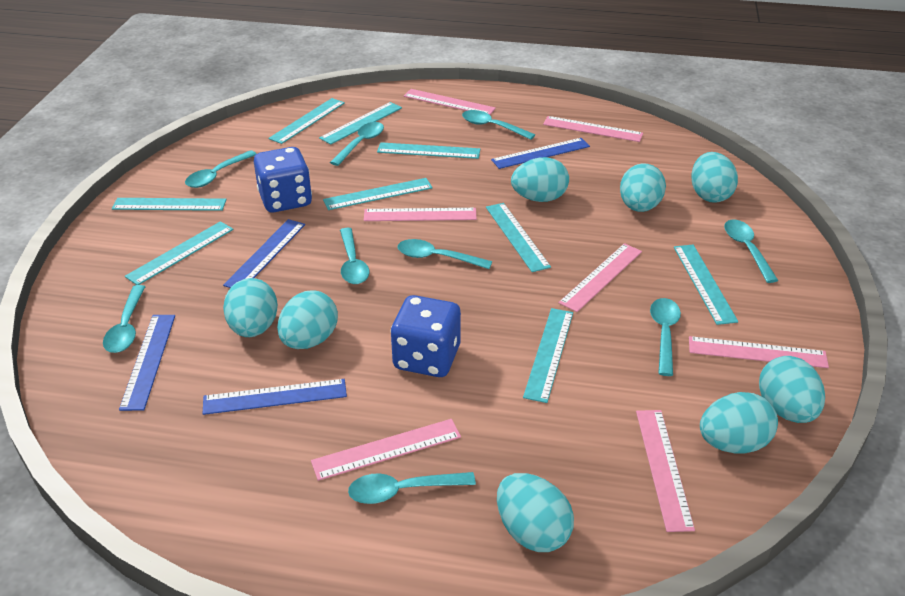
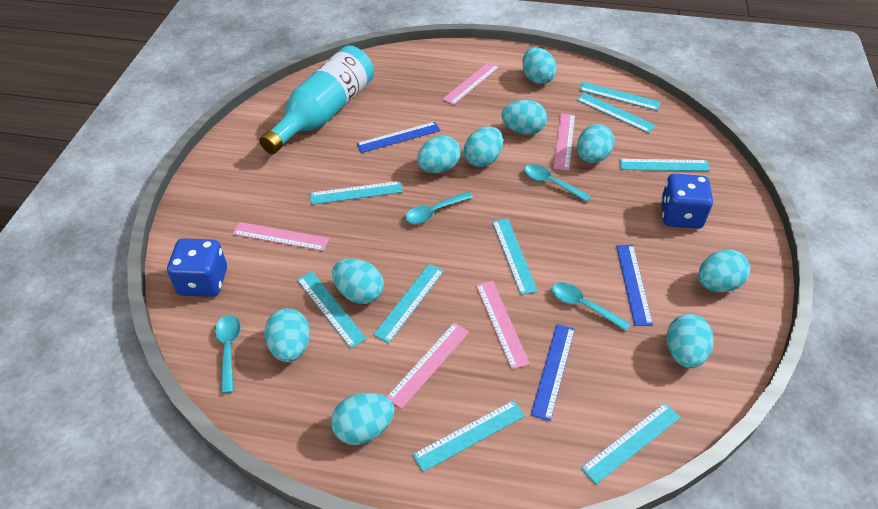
blue ruler: [119,315,175,411] [203,379,347,415] [223,219,305,288] [491,138,590,169] = 4 -> [356,122,441,153] [531,324,575,421] [616,245,653,326] = 3
pink ruler: [311,419,461,481] [364,208,477,221] [404,89,496,115] [543,116,643,142] [559,243,642,312] [636,410,695,532] [689,336,829,368] = 7 -> [232,222,329,251] [387,323,469,409] [442,62,500,105] [476,281,530,369] [553,113,575,171] = 5
turquoise bottle: none = 0 -> [259,46,374,154] = 1
turquoise egg: [223,278,278,337] [277,290,338,349] [497,473,574,552] [511,157,569,202] [620,164,666,212] [691,152,738,203] [700,392,778,454] [759,356,825,423] = 8 -> [264,308,310,362] [331,393,395,445] [332,259,384,304] [417,135,461,173] [464,126,503,167] [501,100,547,135] [522,47,557,85] [577,124,615,163] [667,314,714,368] [698,249,750,292] = 10
turquoise spoon: [103,285,145,353] [185,150,256,188] [330,122,384,166] [340,228,370,284] [348,472,476,504] [397,239,492,269] [462,110,535,140] [650,298,681,376] [724,220,778,283] = 9 -> [215,315,241,394] [405,191,473,224] [524,164,591,202] [552,282,631,331] = 4

